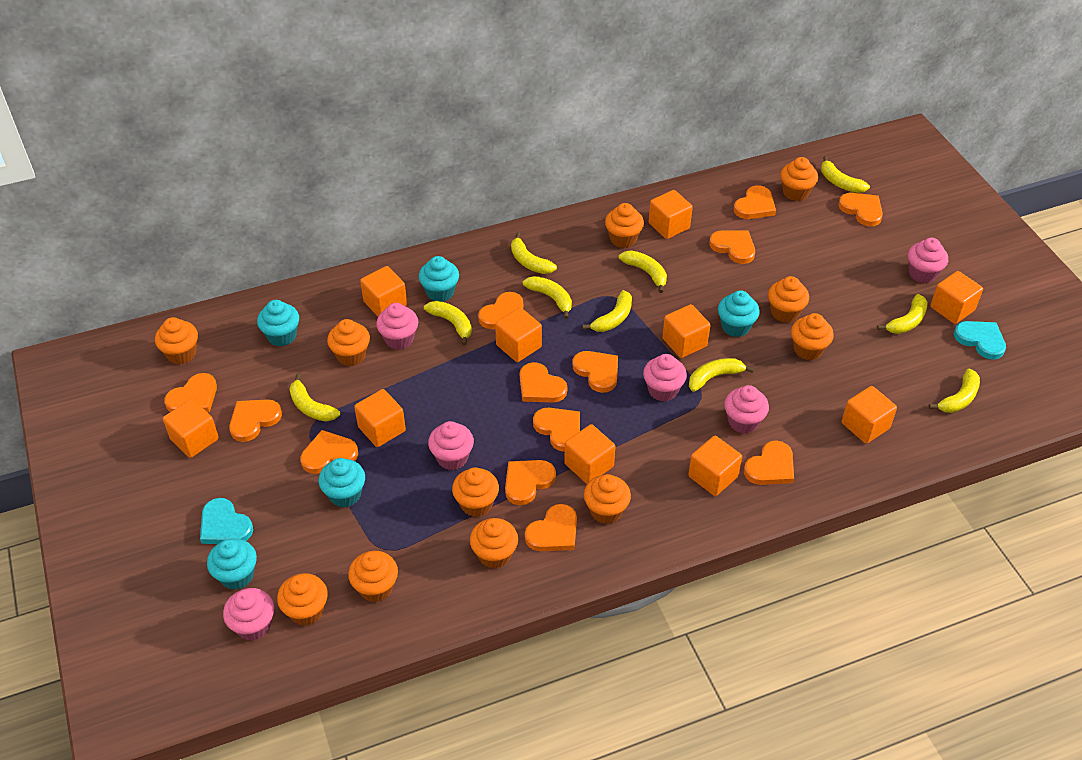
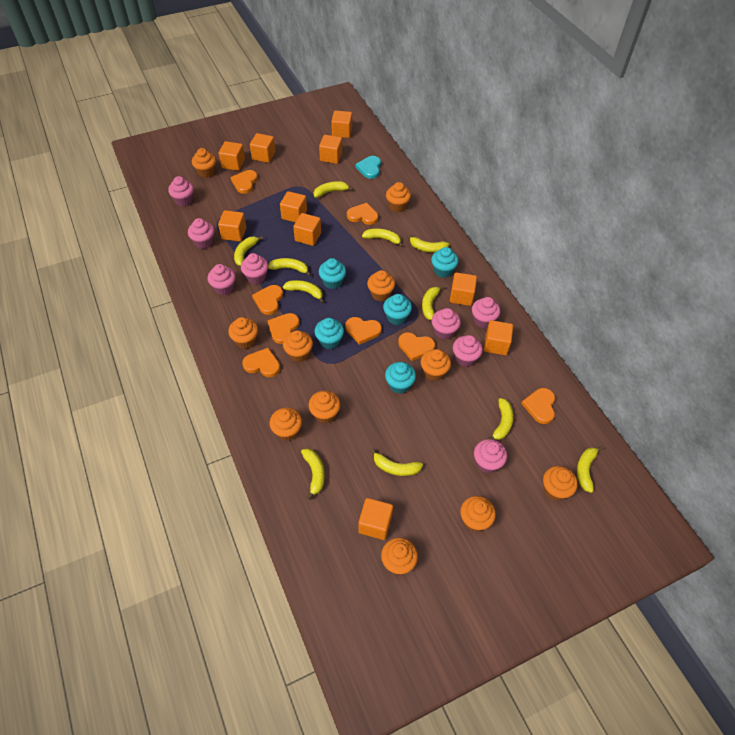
orange heart: [164,373,217,412] [229,399,282,442] [300,430,358,474] [478,292,523,329] [505,460,556,505] [520,362,567,403] [525,504,577,551] [533,408,580,452] [572,351,618,393] [709,230,755,264] [734,185,776,219] [744,440,794,485] [838,193,883,227] = 13 -> [231,170,258,194] [242,348,280,377] [252,285,283,315] [267,313,300,344] [346,317,382,345] [347,203,378,225] [398,332,435,361] [521,388,555,424] = 8
pink cupcake: [223,588,274,641] [376,303,418,350] [428,421,474,470] [643,354,687,402] [724,385,769,434] [908,238,948,283] = 6 -> [168,176,194,207] [188,218,215,249] [208,264,236,295] [241,253,268,284] [432,308,461,340] [453,335,483,367] [472,297,500,328] [474,439,507,473] = 8
turquoise heart: [200,498,253,544] [954,321,1006,360] = 2 -> [356,156,381,179] = 1
yellow banana: [289,374,340,422] [424,301,472,345] [511,232,557,274] [523,276,572,319] [582,290,632,332] [619,250,667,293] [689,358,754,392] [821,156,870,193] [877,294,927,334] [929,369,980,413] = 10 -> [234,236,263,266] [268,258,311,276] [283,280,324,303] [301,449,325,500] [314,181,353,198] [362,228,404,247] [371,448,423,476] [407,234,449,252] [422,286,444,320] [487,398,514,440] [577,446,603,493] = 11

